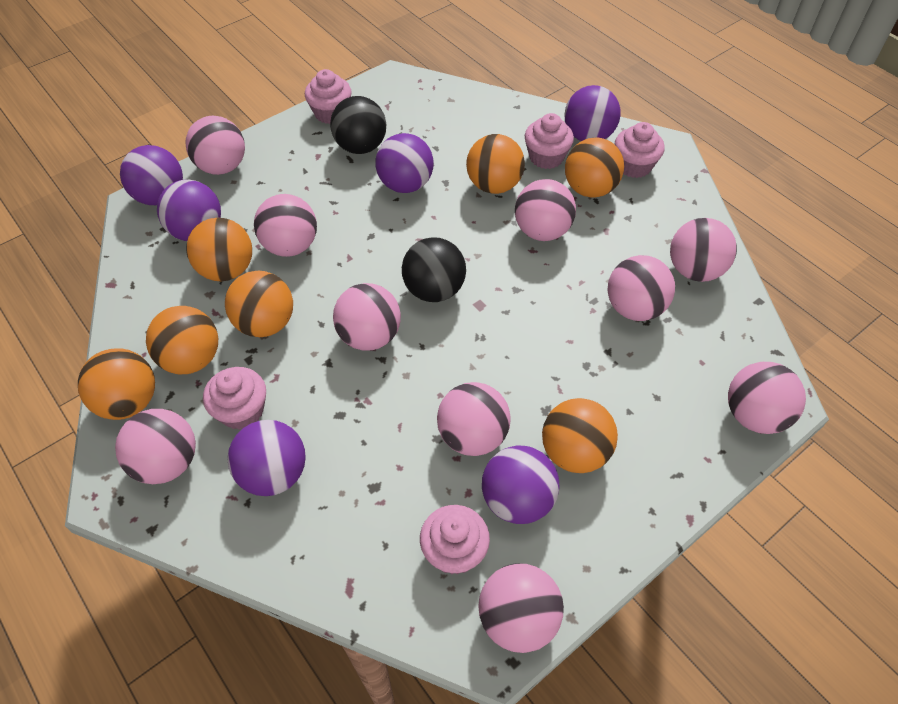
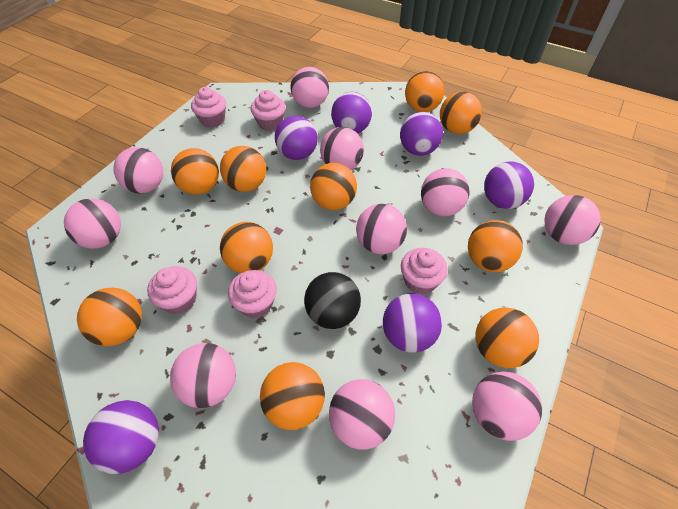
black ball: [330,96,387,154] [402,237,466,302] = 2 -> [304,272,361,329] = 1
orange ball: [78,348,155,420] [146,306,218,374] [186,218,252,281] [225,271,293,337] [466,134,525,194] [542,398,618,473] [565,137,624,198] = 7 -> [77,288,142,346] [171,148,219,195] [220,146,266,192] [220,222,273,273] [260,362,325,430] [310,163,357,210] [405,71,445,112] [440,92,482,134] [468,220,523,272] [475,308,539,368] = 10

